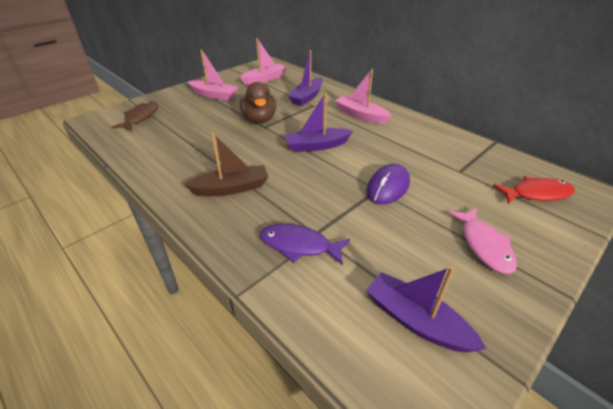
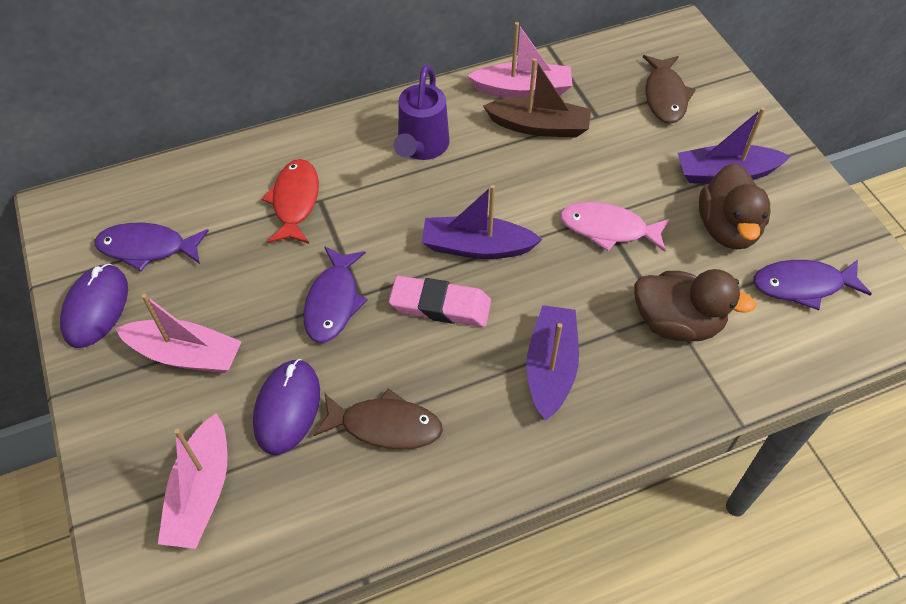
brown duck: [240,82,277,123] = 1 -> [634,269,756,342] [699,163,771,250] = 2
brown fish: [111,101,158,131] = 1 -> [313,389,443,450] [643,55,696,124] = 2
pink eraser: none = 0 -> [389,276,491,327] = 1
purple fish: [260,224,350,265] = 1 -> [94,223,209,271] [303,247,367,343] [753,259,872,310] = 3
purple mouse: [366,164,410,204] = 1 -> [60,263,128,348] [253,359,320,455] = 2
purple watering can: none = 0 -> [394,65,450,160] = 1

